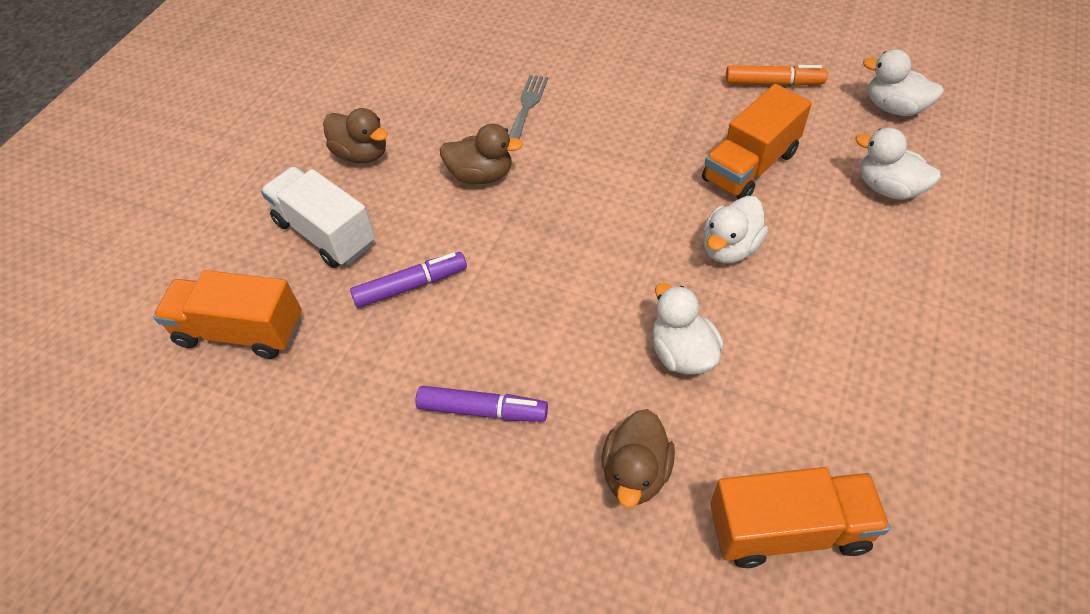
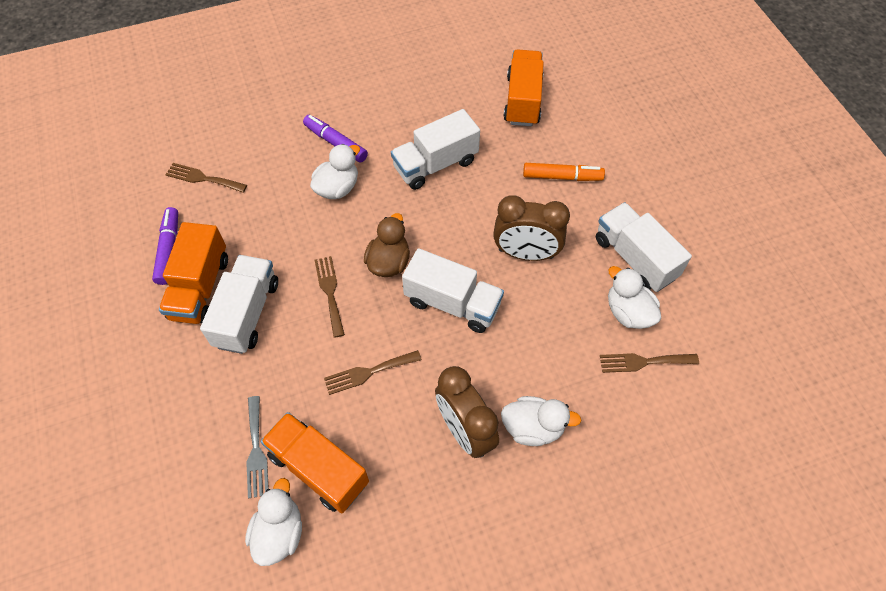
brown clock: none = 0 -> [435,366,499,458] [493,195,570,261] = 2
brown duck: [323,108,388,163] [439,124,523,184] [602,409,675,508] = 3 -> [364,213,410,277] = 1
brown fork: none = 0 -> [165,163,247,193] [315,256,345,338] [324,350,422,395] [600,353,699,373] = 4
white truck: [261,167,375,268] = 1 -> [200,255,278,354] [391,109,480,190] [402,248,504,333] [596,202,692,292] = 4

